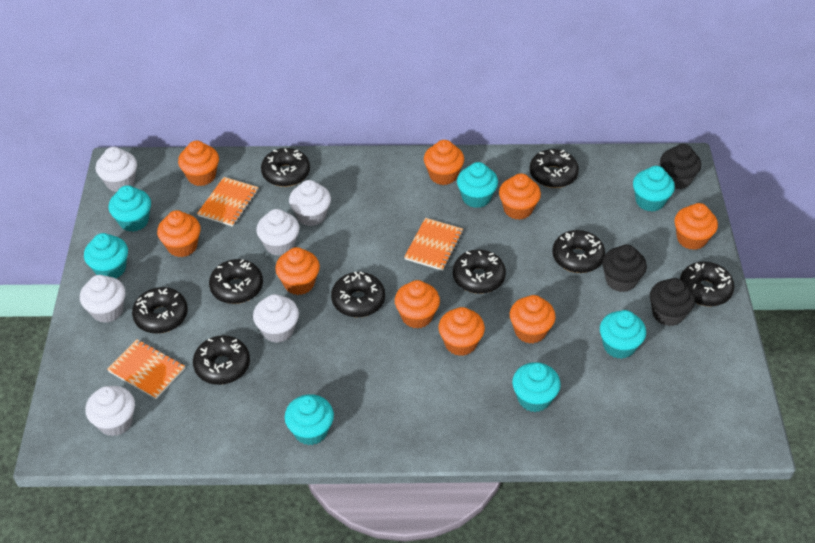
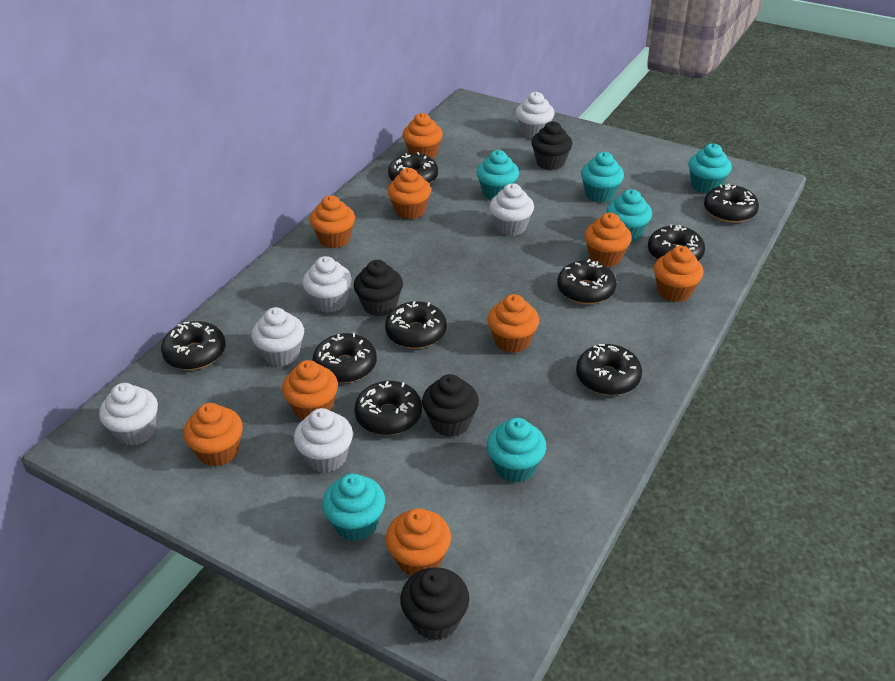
black cupcake: [602,245,647,292] [650,278,695,326] [660,144,701,190] = 3 -> [354,260,403,316] [400,567,469,641] [422,374,479,437] [531,121,572,170] = 4
orange notebook: [107,339,185,399] [197,177,259,227] [404,218,463,271] = 3 -> none = 0
turquoise cupcake: [84,233,128,279] [109,185,151,232] [284,394,334,445] [457,162,498,208] [512,362,561,412] [600,310,646,359] [633,166,675,212] = 7 -> [322,473,385,541] [477,150,519,200] [487,418,546,483] [581,152,624,203] [606,189,652,242] [688,143,732,194] = 6

